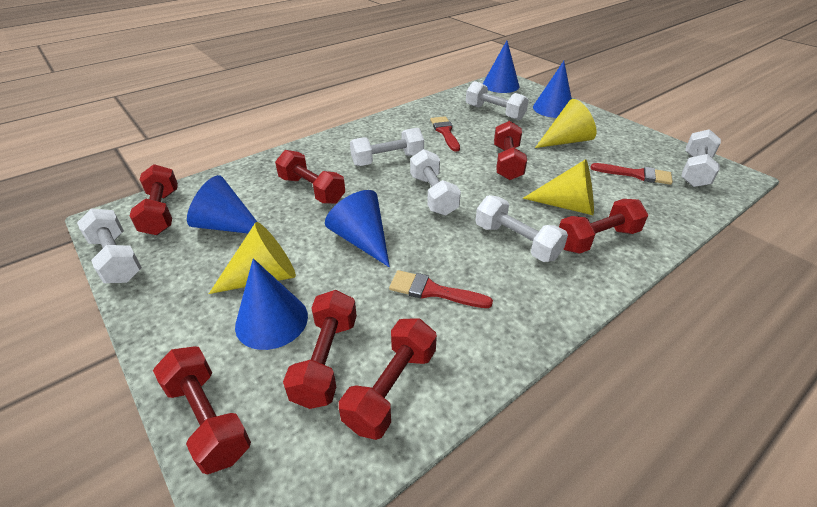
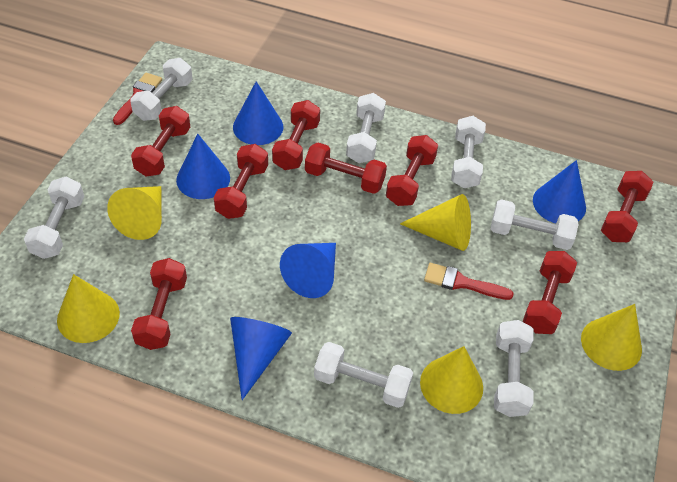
red brush: [389,270,493,308] [430,116,460,152] [591,163,673,185] = 3 -> [113,73,162,125] [424,263,514,300] = 2
red dumbbell: [130,164,178,235] [153,346,251,474] [275,150,345,204] [283,290,357,409] [339,319,437,440] [494,121,527,180] [559,199,648,254] = 7 -> [131,106,190,177] [131,258,187,350] [214,144,268,219] [272,100,320,170] [305,143,387,194] [386,135,438,206] [523,251,577,334] [601,171,653,242] = 8
white dumbbell: [77,209,142,283] [350,128,424,166] [410,149,461,216] [466,81,529,120] [475,195,568,262] [681,129,721,187] = 6 -> [24,177,84,259] [130,58,192,121] [314,342,413,408] [346,93,386,163] [451,116,486,188] [491,199,579,250] [494,320,534,417] = 7
yellow cone: [209,222,296,294] [523,159,594,215] [535,99,596,148] = 3 -> [57,274,120,343] [107,186,162,240] [400,194,471,251] [420,346,483,414] [581,304,642,371] = 5

